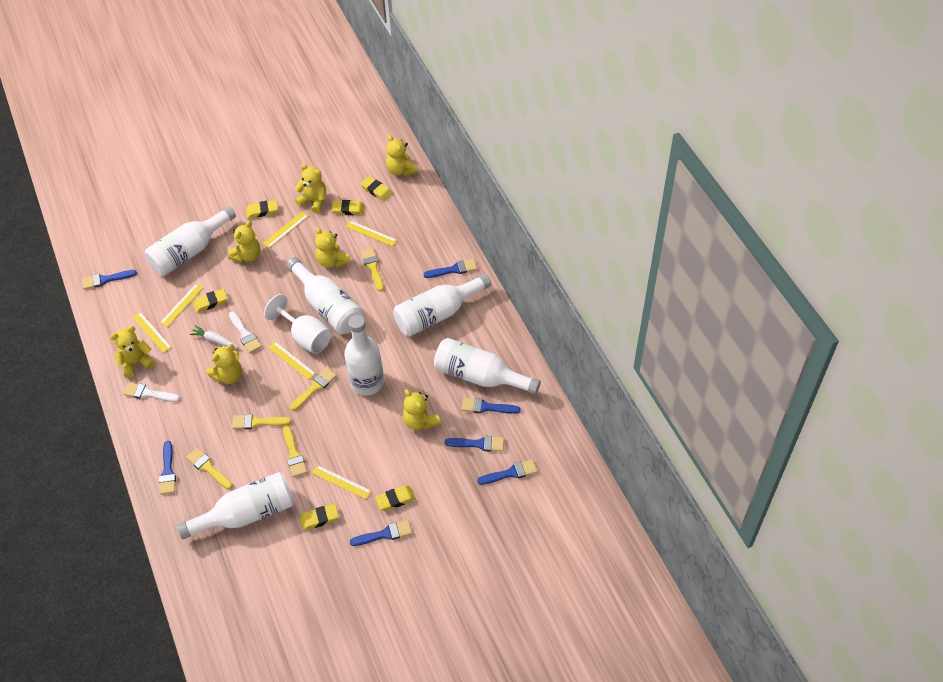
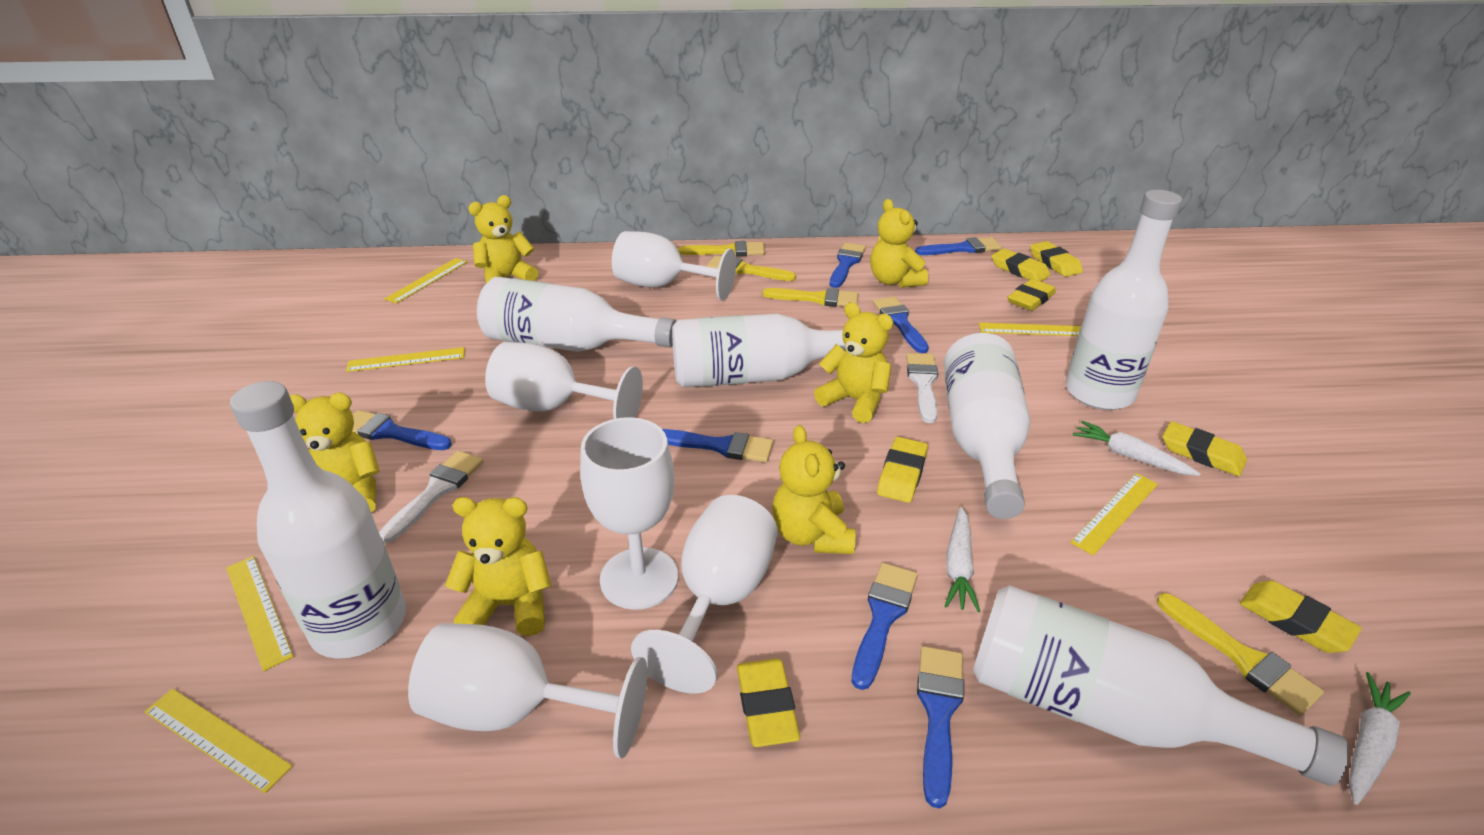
white carrot: [189,325,238,348] = 1 -> [944,507,980,612] [1073,420,1201,476] [1349,672,1411,805] = 3
white goblet: [264,294,332,354] = 1 -> [408,623,647,758] [485,342,643,419] [580,417,678,610] [612,231,736,301] [631,495,778,694] = 5
yellow brush: [186,448,233,490] [232,414,291,429] [283,425,307,477] [290,368,337,411] [361,248,384,292] = 5 -> [678,241,765,256] [707,256,796,281] [763,288,858,307] [1157,593,1324,716] = 4
yellow eraser: [193,289,227,313] [246,200,278,218] [299,504,339,531] [332,200,365,215] [360,176,393,201] [375,485,416,511] = 6 -> [737,659,800,747] [877,437,928,503] [992,249,1050,281] [1008,279,1056,311] [1030,241,1083,277] [1163,421,1247,476] [1240,581,1362,653] = 7
yellow teddy bear: [110,326,155,378] [206,344,242,384] [228,221,261,263] [295,164,326,213] [315,227,351,268] [386,135,418,176] [403,389,441,430] = 7 -> [289,393,380,513] [445,497,551,636] [468,195,538,283] [772,425,855,554] [814,303,893,423] [870,199,928,288] = 6

